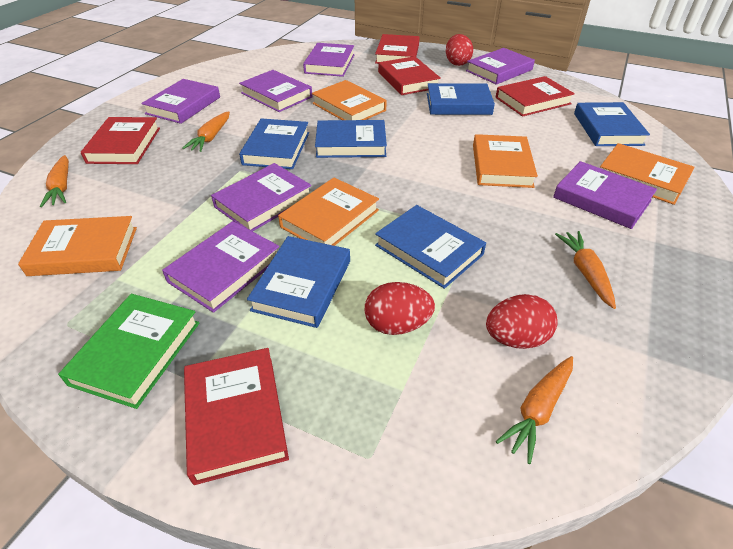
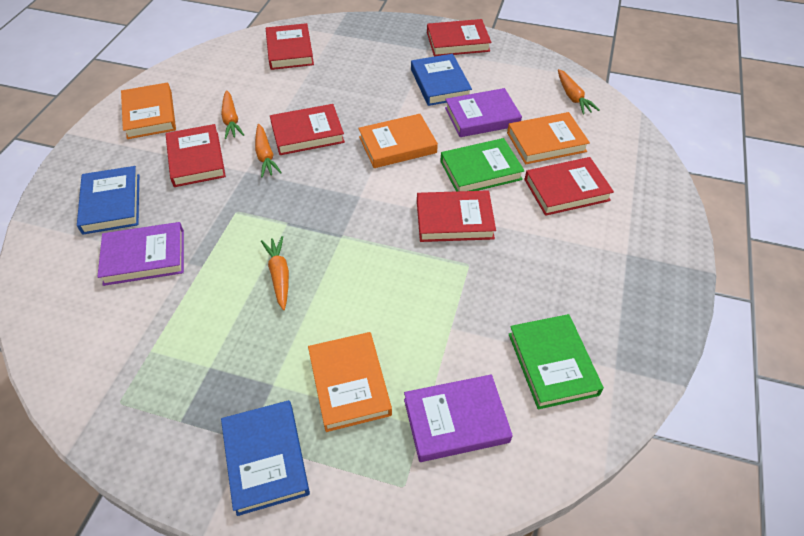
blue book: [239,118,309,169] [247,236,350,328] [315,120,387,158] [375,205,486,289] [427,83,495,115] [574,102,650,146] = 6 -> [77,166,139,235] [221,400,310,516] [411,54,472,106] = 3
green book: [58,294,199,409] = 1 -> [440,138,525,191] [509,314,604,410] = 2
orange book: [18,216,137,276] [278,178,379,246] [312,80,387,120] [473,134,538,188] [600,143,694,205] = 5 -> [121,82,176,139] [308,332,392,432] [358,114,438,168] [507,112,590,164] = 4
purple book: [141,79,220,124] [162,221,279,313] [211,163,311,232] [239,70,312,112] [303,43,354,77] [466,48,535,85] [553,161,657,229] = 7 -> [97,222,184,286] [404,374,513,462] [445,88,522,137] = 3
red book: [81,117,160,164] [184,348,289,485] [375,34,420,64] [378,56,441,95] [495,76,575,117] = 5 -> [166,124,226,187] [266,23,314,70] [270,104,345,155] [417,190,496,242] [427,19,491,57] [524,157,614,216] = 6
red egg: [364,282,435,335] [446,34,473,66] [486,294,558,349] = 3 -> none = 0

